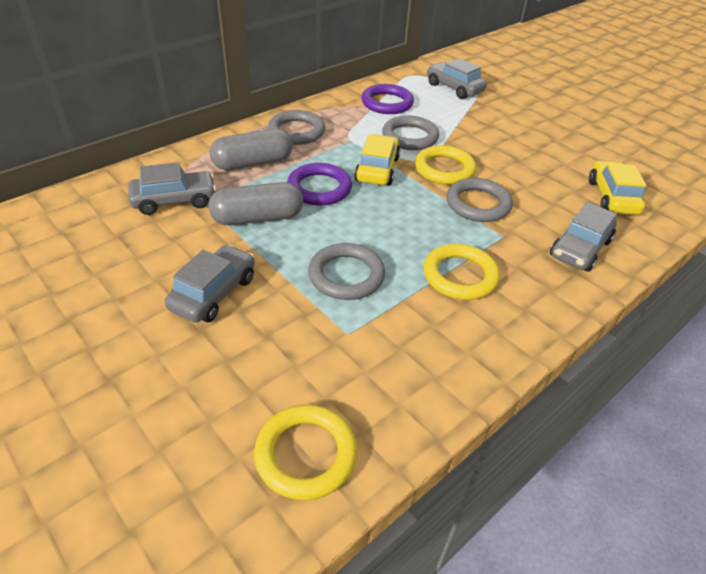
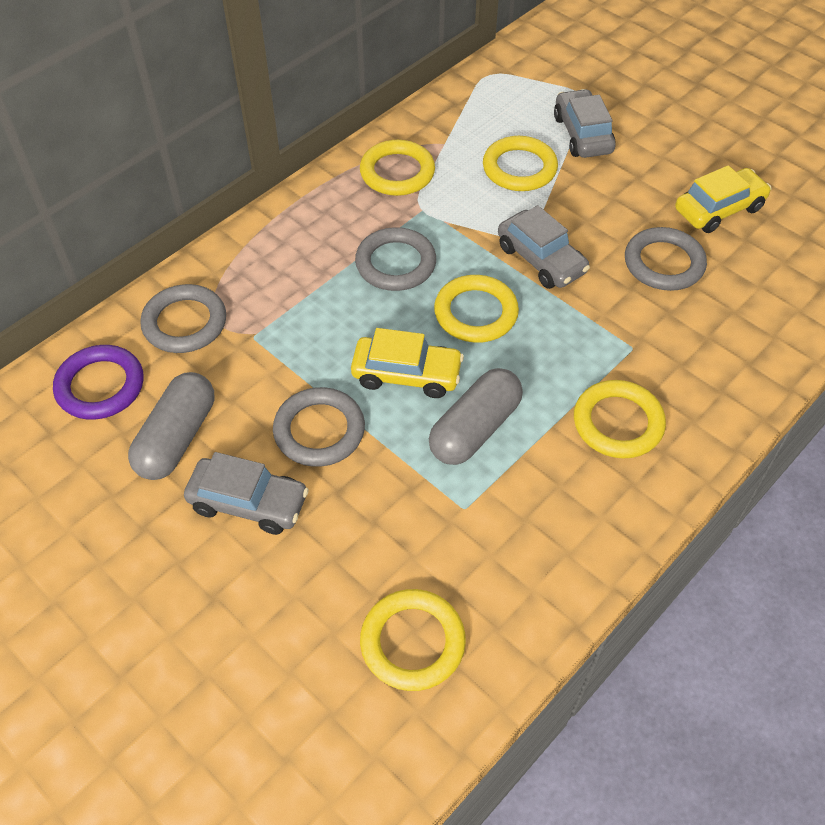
grey car: [128,162,216,215] [165,245,255,323] [427,58,487,99] [550,202,617,272] = 4 -> [184,452,309,535] [498,205,590,289] [554,89,616,158] = 3
purple ring: [287,163,352,206] [361,84,414,114] = 2 -> [53,345,144,420] = 1
yellow ring: [254,404,357,500] [415,145,476,185] [423,244,500,300] = 3 -> [360,140,435,196] [360,589,466,691] [434,275,519,343] [483,136,558,191] [574,380,666,459] = 5

